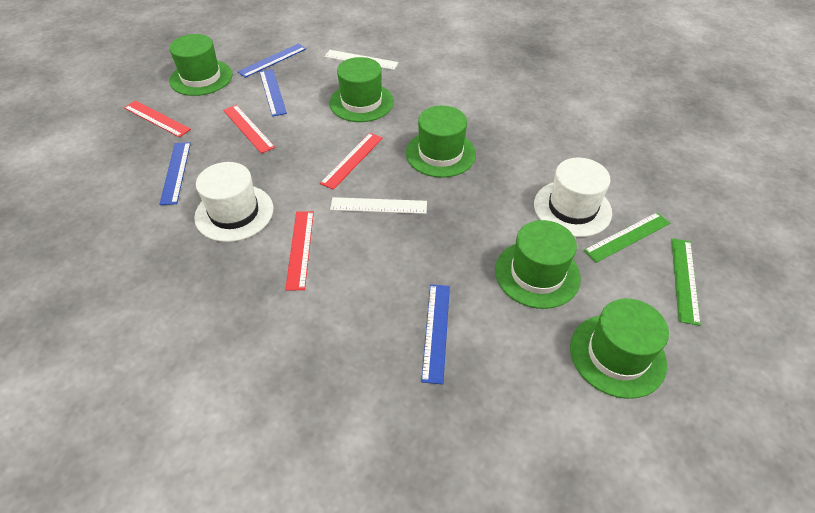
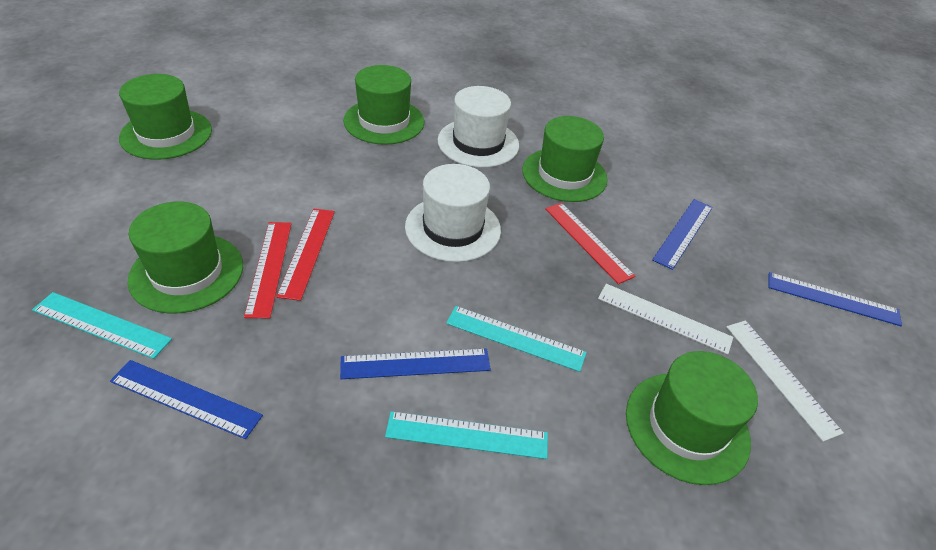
green ruler: [584,212,670,263] [671,238,701,326] = 2 -> none = 0
red ruler: [124,100,191,137] [223,105,275,154] [285,211,314,291] [320,133,383,190] = 4 -> [244,222,292,318] [276,209,335,301] [545,203,636,284] = 3
turquoise ruler: none = 0 -> [32,292,172,359] [385,411,548,459] [446,306,587,372] = 3

